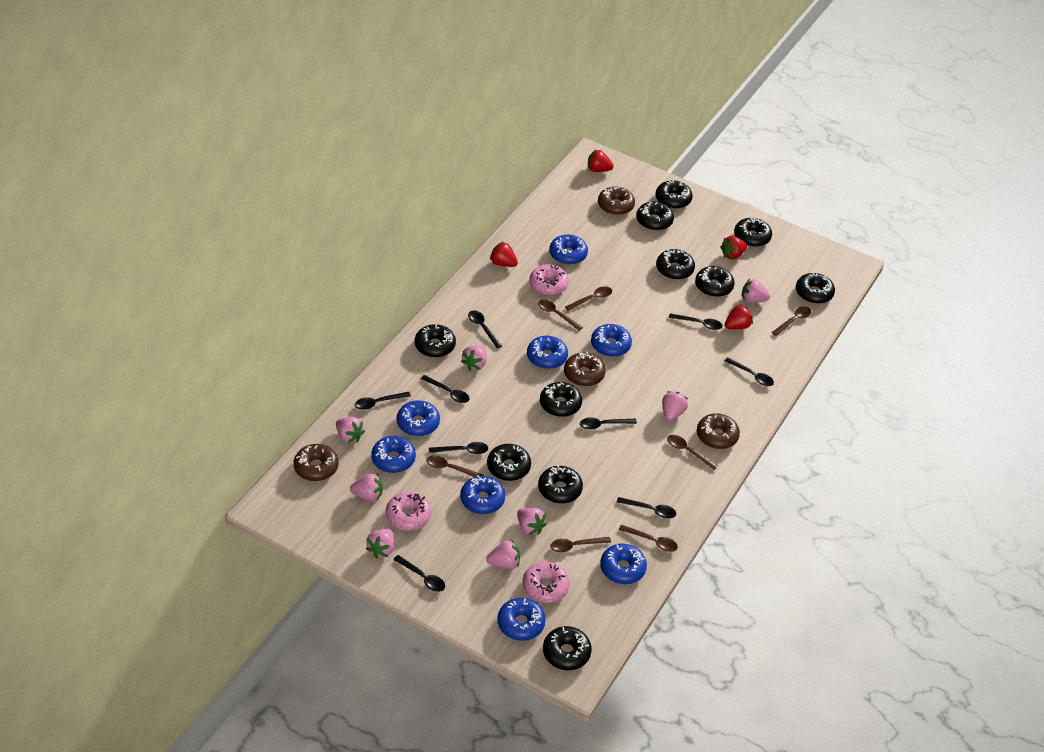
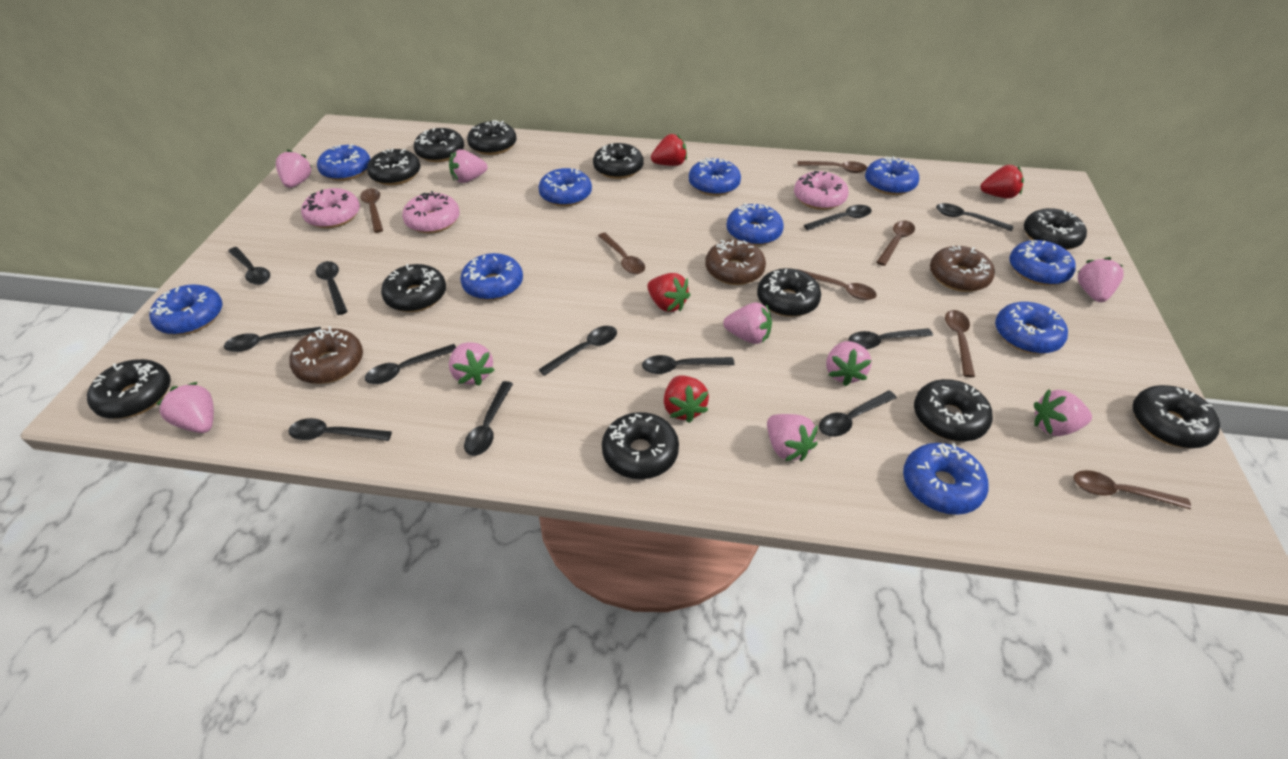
black spoon: [355,392,411,410] [393,555,445,592] [421,375,469,403] [429,442,488,454] [468,310,502,348] [580,418,637,430] [617,497,676,518] [669,313,723,330] [725,357,774,386] = 9 -> [224,327,321,352] [228,247,270,285] [288,418,392,441] [316,261,347,315] [365,344,456,384] [464,381,513,456] [538,326,617,376] [642,355,735,374] [804,205,872,230] [819,390,897,437] [848,328,933,349] [936,203,1013,231] = 12
blue donut: [371,436,416,473] [397,400,440,436] [460,475,505,514] [497,598,546,641] [527,336,568,369] [549,234,588,265] [591,324,632,357] [600,544,647,584] = 8 -> [149,285,222,335] [317,144,370,181] [460,253,523,300] [538,168,592,206] [689,157,741,196] [726,203,784,246] [865,156,919,195] [903,443,988,515] [995,302,1068,354] [1009,240,1076,285] = 10
brown donut: [294,444,338,481] [564,351,606,386] [598,186,635,215] [697,413,740,449] = 4 -> [289,326,363,384] [705,240,766,285] [930,246,995,292] = 3
pink strawberry: [336,417,365,443] [350,473,383,501] [366,529,394,558] [461,345,487,371] [486,540,520,569] [517,507,547,535] [662,391,688,421] [742,279,770,303] = 8 -> [157,382,214,433] [276,150,313,188] [449,150,487,183] [449,342,494,386] [723,303,772,344] [767,414,818,461] [826,341,872,386] [1034,389,1092,436] [1078,257,1124,302] = 9

